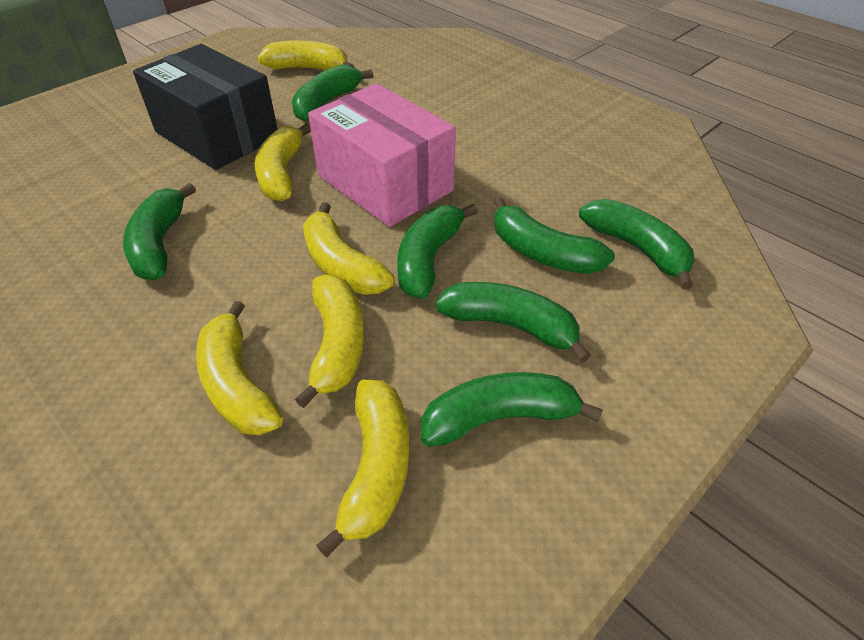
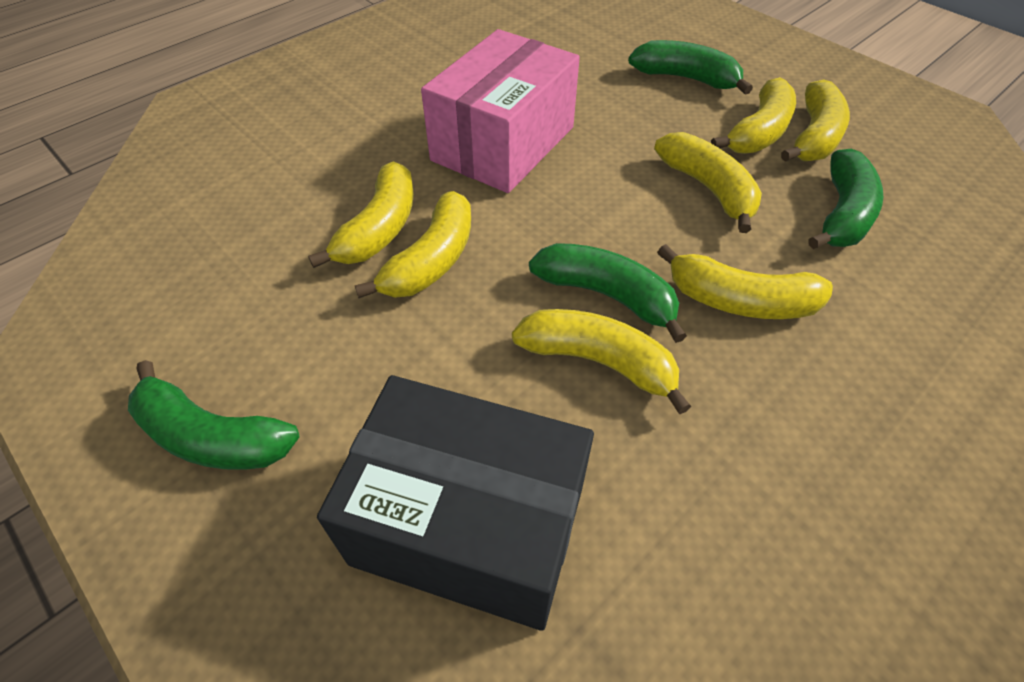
green banana: [123,183,196,280] [292,64,373,121] [397,204,478,299] [421,372,603,447] [435,282,591,363] [493,197,615,274] [579,199,695,289] = 7 -> [128,360,299,470] [529,243,687,343] [628,40,753,95] [808,149,883,249] = 4
yellow banana: [196,301,283,435] [255,123,311,202] [257,40,355,70] [295,275,365,408] [303,203,395,295] [316,379,410,557] = 6 -> [308,161,414,268] [355,191,471,298] [512,309,692,414] [654,132,762,233] [657,244,833,319] [711,77,796,154] [781,79,850,162] = 7

